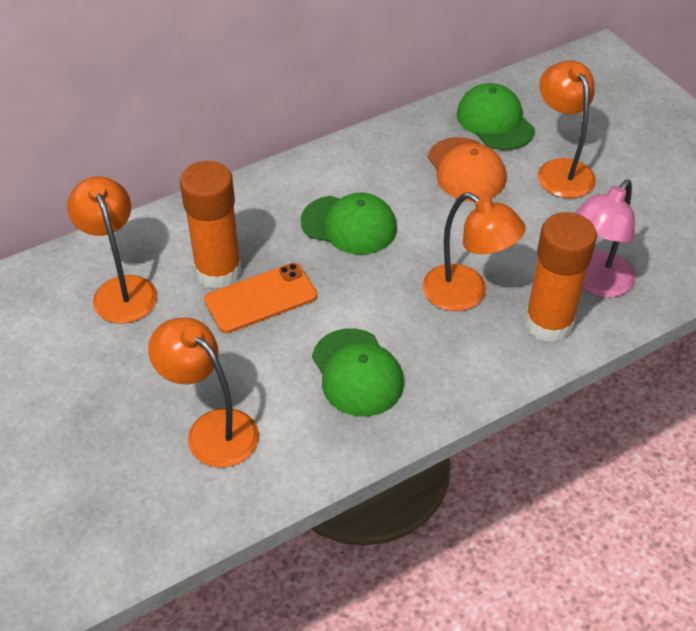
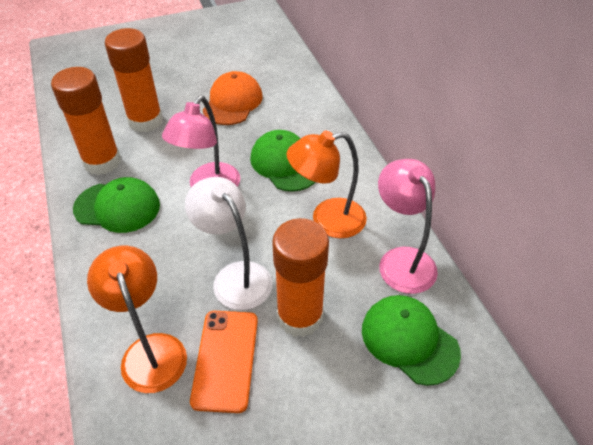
orange glue stick: [180,161,242,289] [524,212,597,342] = 2 -> [51,67,121,175] [105,28,163,132] [272,218,329,337] = 3
orange lamp: [67,176,157,323] [148,317,259,468] [423,192,525,311] [538,60,596,198] = 4 -> [87,246,187,393] [287,131,367,238] = 2
pink lamp: [574,180,636,298] = 1 -> [162,96,240,187] [378,159,438,294] = 2
white lamp: none = 0 -> [185,177,272,310] = 1

